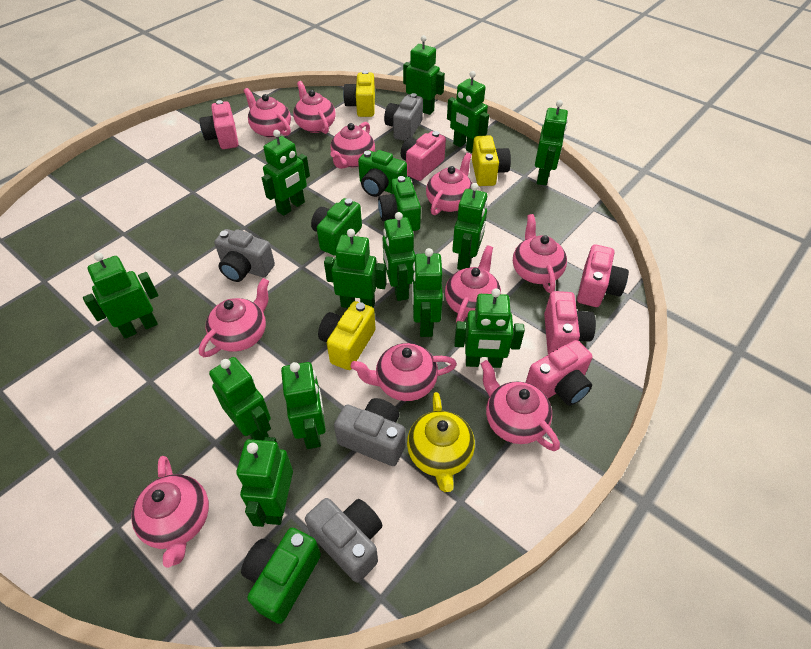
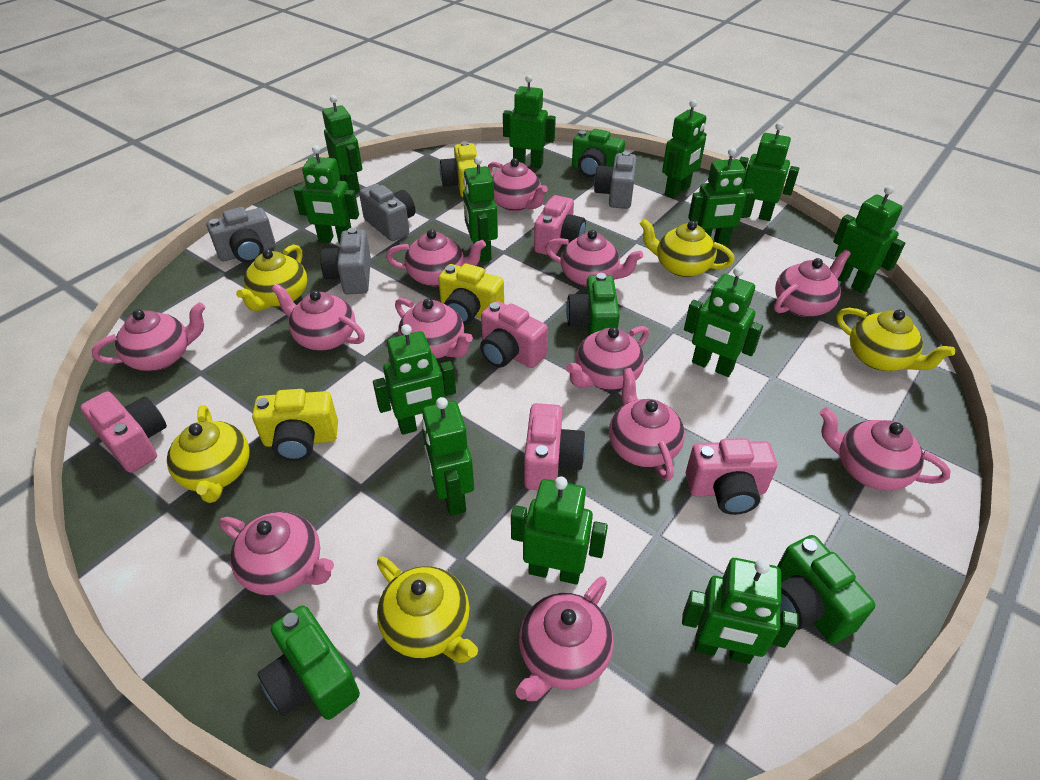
pink teapot: [131,456,209,568] [199,278,269,357] [243,88,291,138] [293,81,336,134] [330,122,375,169] [351,343,457,401] [426,153,473,215] [445,245,501,322] [481,360,560,451] [513,214,567,293] = 10 -> [92,302,206,371] [219,512,334,595] [271,284,365,351] [386,229,486,286] [395,298,473,359] [488,158,548,211] [516,576,614,701] [545,230,643,287] [566,326,649,390] [609,368,685,481] [774,249,851,317] [820,408,951,491] = 12
yellow teapot: [407,392,475,492] = 1 -> [167,405,250,503] [236,244,307,311] [377,556,478,663] [640,219,735,277] [836,308,955,371] = 5

